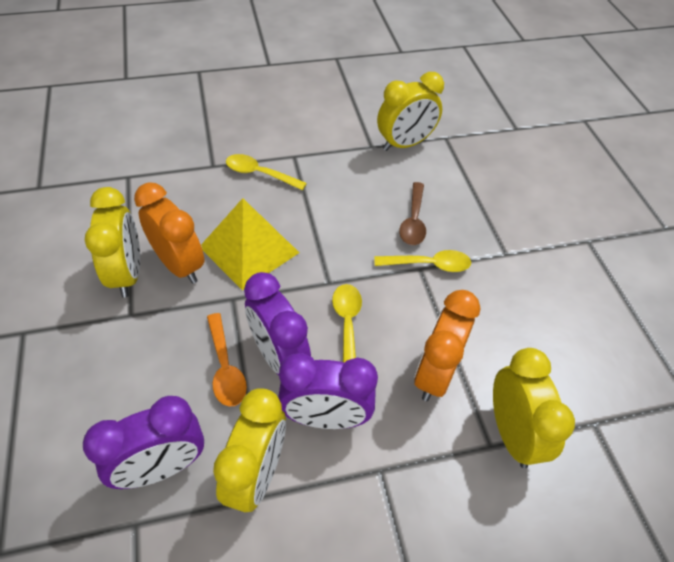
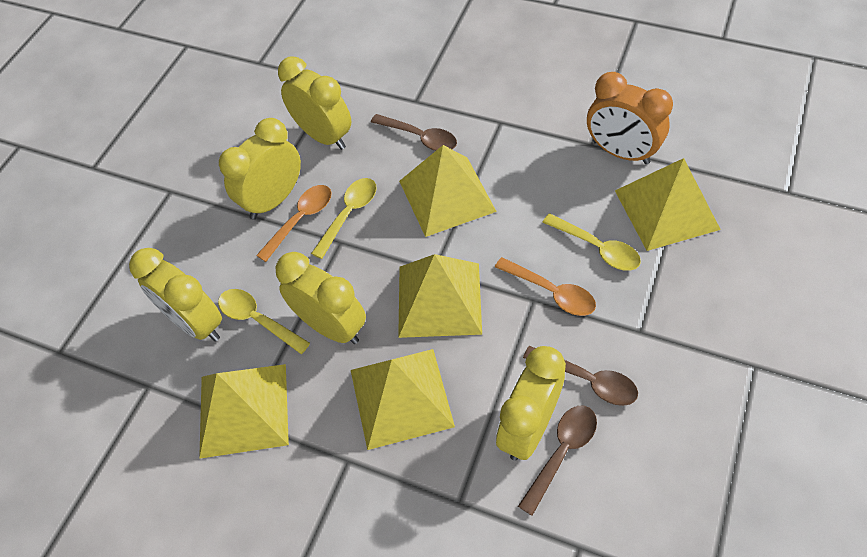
brown spoon: [399,182,426,245] = 1 -> [371,114,457,151] [518,406,597,516] [523,346,638,406] = 3
orange clock: [134,182,204,284] [415,290,481,401] = 2 -> [587,72,673,164] = 1
orange spoon: [207,313,247,407] = 1 -> [256,185,332,262] [495,257,596,316] = 2
purple clock: [83,396,204,489] [244,272,311,375] [278,353,378,429] = 3 -> none = 0
yellow clock: [85,187,140,298] [213,388,286,512] [377,72,444,151] [493,348,575,468] = 4 -> [129,248,222,341] [219,118,301,219] [276,252,366,344] [278,57,352,150] [496,346,566,461] = 5
yellow pyramid: [201,198,299,290] = 1 -> [199,364,289,459] [351,349,455,450] [398,254,482,338] [399,145,497,237] [615,158,721,251] = 5

